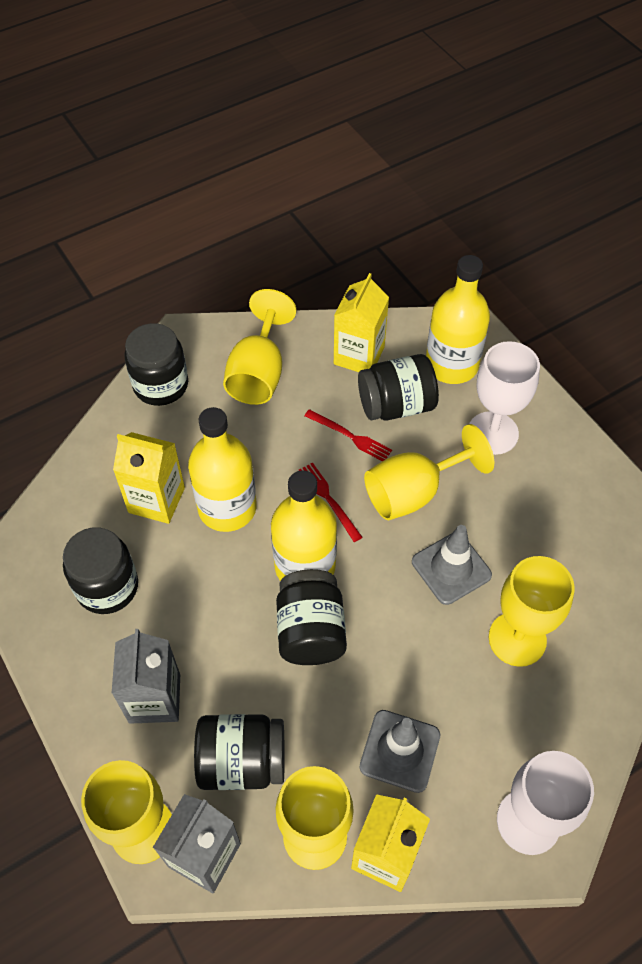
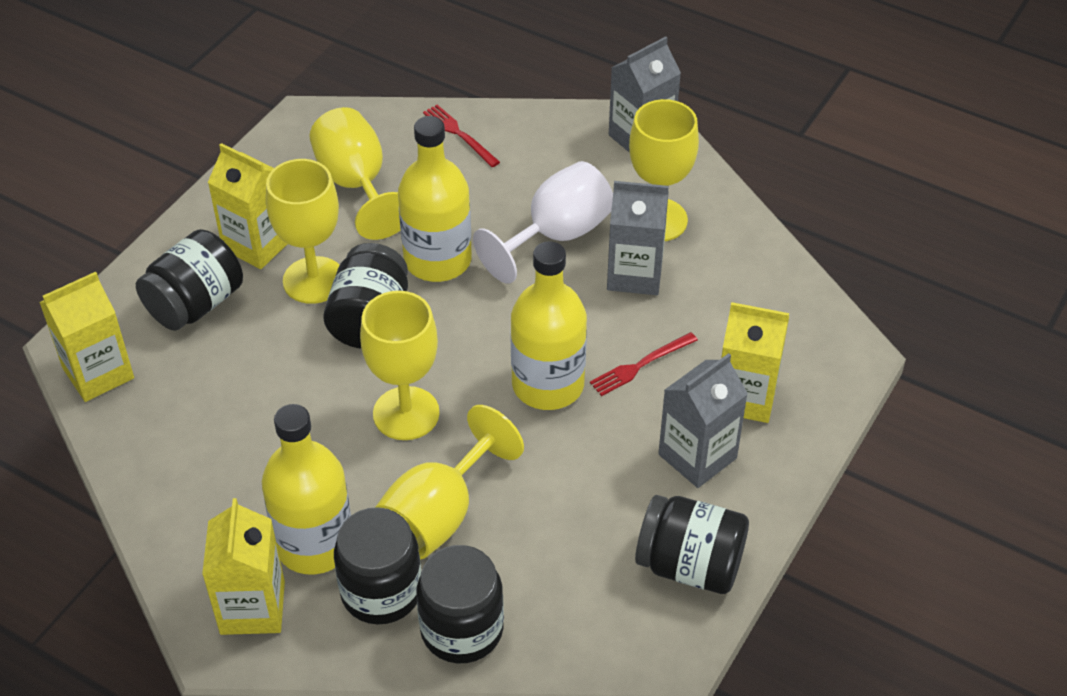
grey carton: [112,629,180,724] [152,794,241,893] = 2 -> [607,181,669,295] [609,36,681,153] [658,353,748,488] = 3
grey traffic cone: [359,710,440,793] [412,525,492,605] = 2 -> none = 0
white goblet: [469,341,540,455] [497,751,594,855] = 2 -> [473,161,613,284] = 1
yellow carton: [113,432,185,524] [334,273,389,372] [351,794,430,892] = 3 -> [39,272,134,402] [202,498,285,635] [208,143,287,269] [721,302,789,423] = 4

